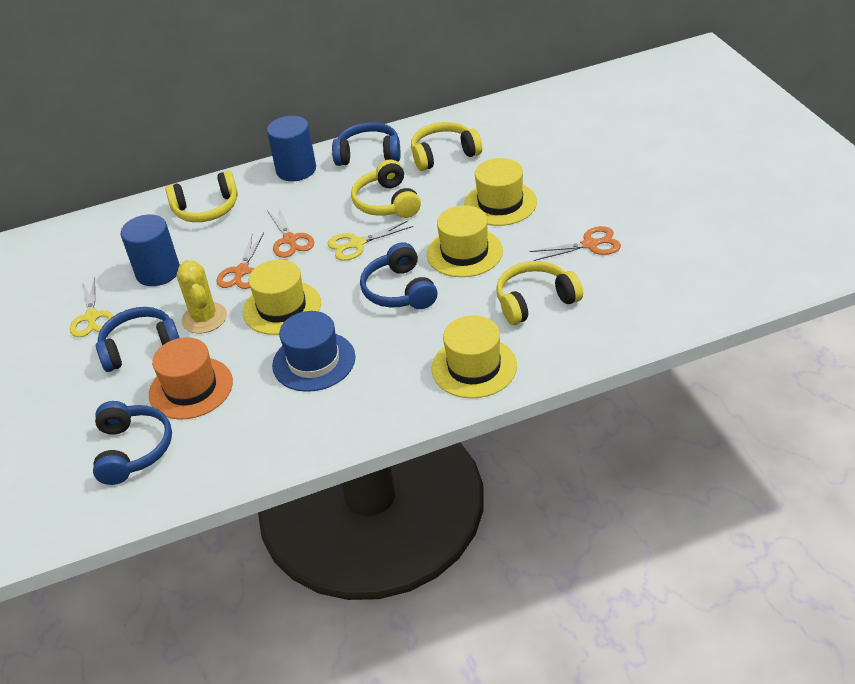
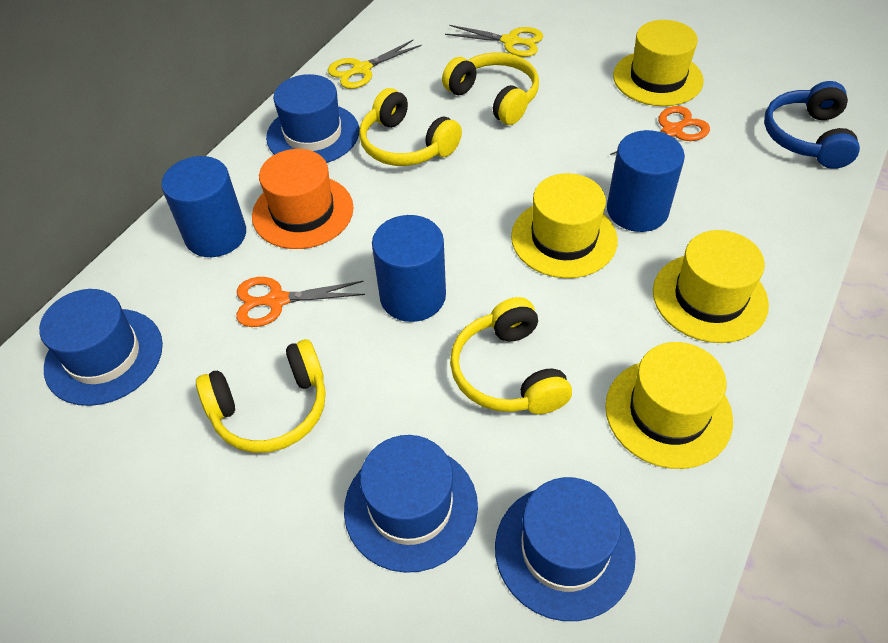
blue cylinder: [121,214,180,286] [267,116,316,181] = 2 -> [161,156,246,257] [372,215,446,322] [607,130,685,232] = 3
blue hat: [272,311,355,392] = 1 -> [39,289,163,406] [266,74,359,163] [344,435,478,573] [495,477,636,621] = 4
blue headphones: [93,401,172,485] [96,307,179,372] [332,122,401,166] [360,242,437,309] = 4 -> [764,81,860,169] = 1
orange scissors: [216,233,264,289] [267,206,314,258] [530,226,621,261] = 3 -> [236,277,365,327] [610,106,710,155] = 2
yellow cactus: [177,260,227,334] = 1 -> none = 0

